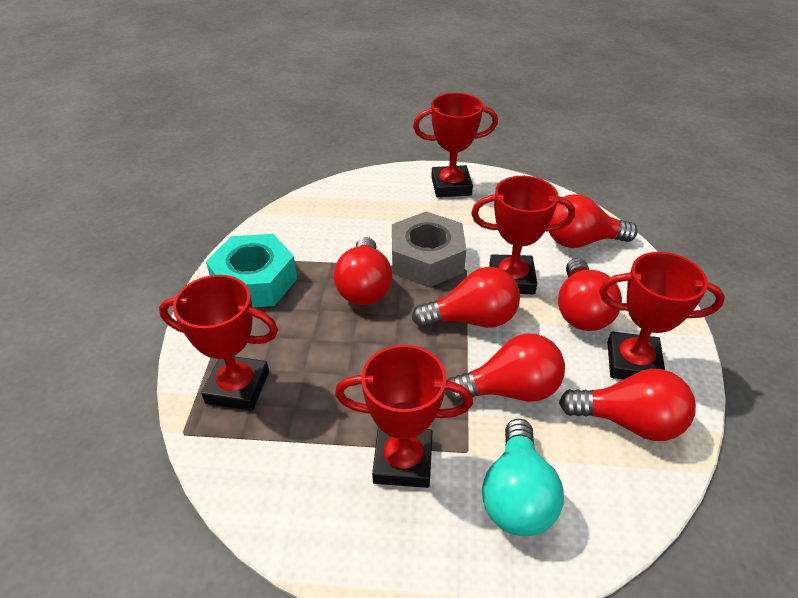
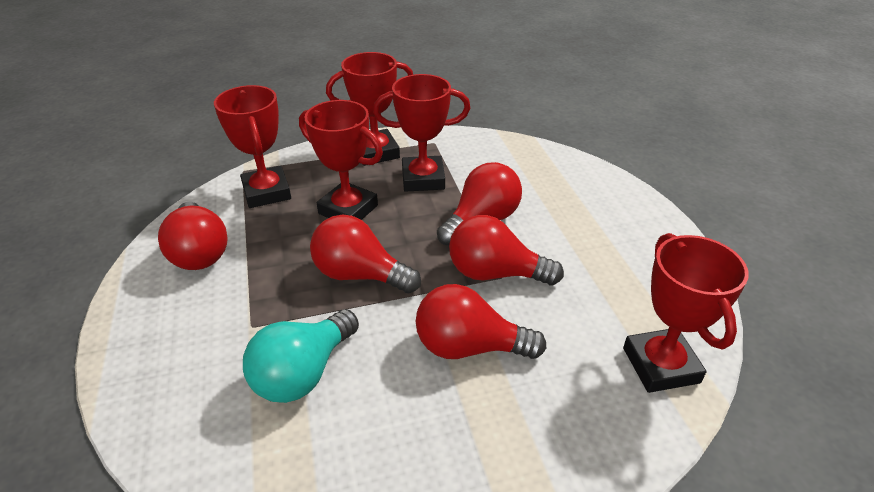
grey nut: [392,212,466,287] = 1 -> none = 0
red light bulb: [334,237,393,305] [412,267,520,328] [445,334,565,402] [549,194,638,248] [558,258,622,331] [559,369,696,441] = 6 -> [158,202,228,270] [310,215,421,293] [416,284,546,359] [437,162,522,246] [449,215,564,285] = 5
turquoise nut: [206,234,297,307] = 1 -> none = 0

